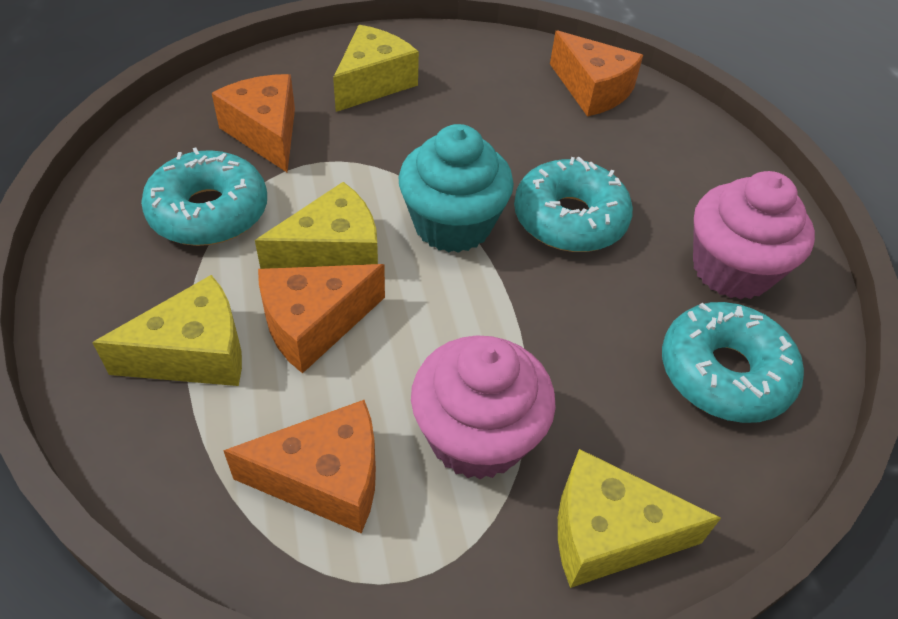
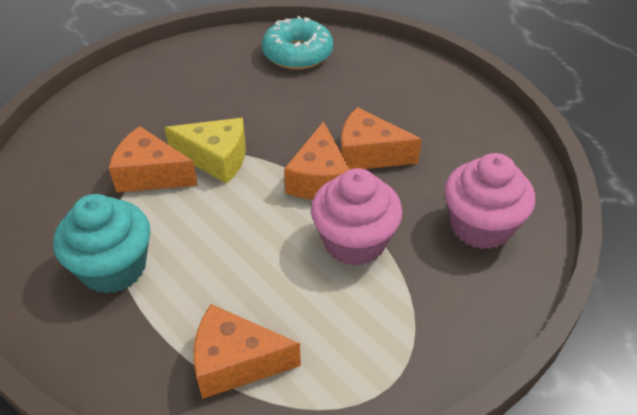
turquoise donut: [141,148,267,246] [514,157,633,252] [662,302,804,423] = 3 -> [262,16,333,69] = 1
yellow cheese: [92,275,242,386] [255,182,378,269] [333,25,419,112] [558,449,721,588] = 4 -> [164,118,246,184] = 1

